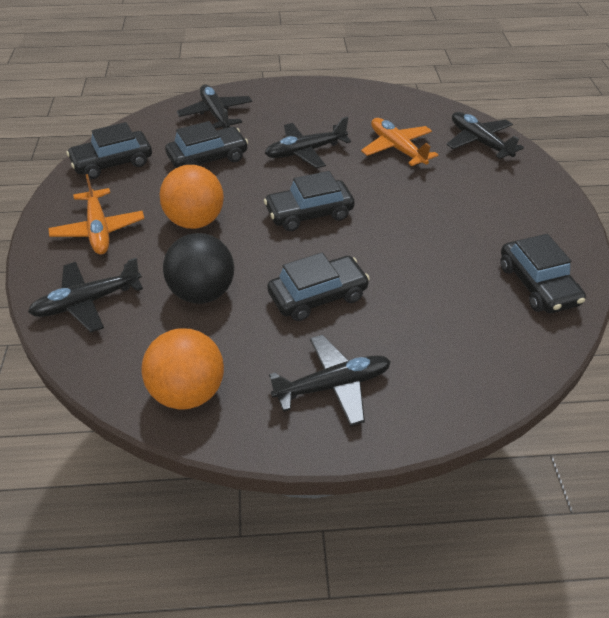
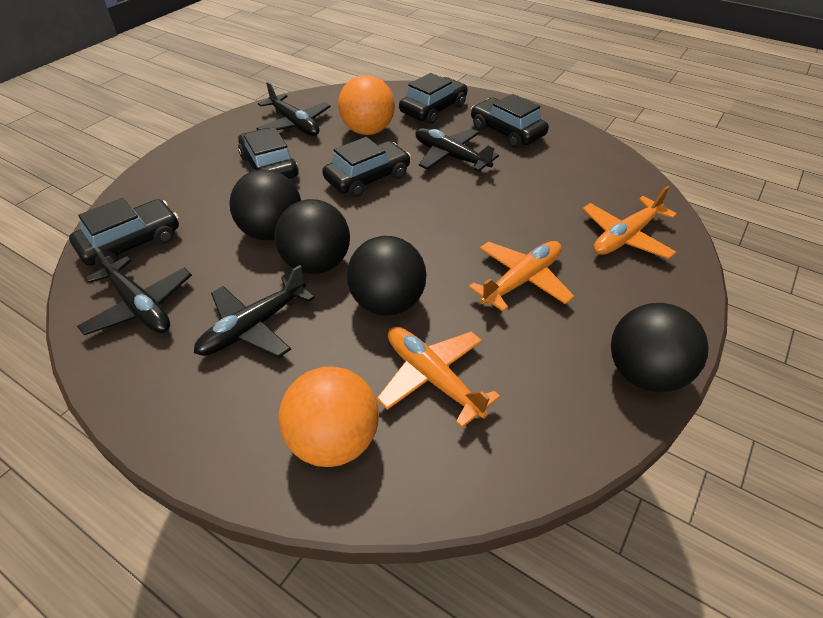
black ball: [163,233,234,304] = 1 -> [229,169,301,240] [274,199,350,274] [347,236,426,316] [611,303,709,392] = 4
black plane: [28,258,143,332] [177,84,252,129] [265,117,351,168] [269,335,391,426] [446,112,524,159] = 5 -> [77,247,192,335] [194,265,315,358] [257,81,331,136] [415,128,499,172] = 4
orange plane: [48,174,144,254] [361,118,438,166] = 2 -> [377,327,501,428] [469,241,574,312] [583,186,677,259] = 3

